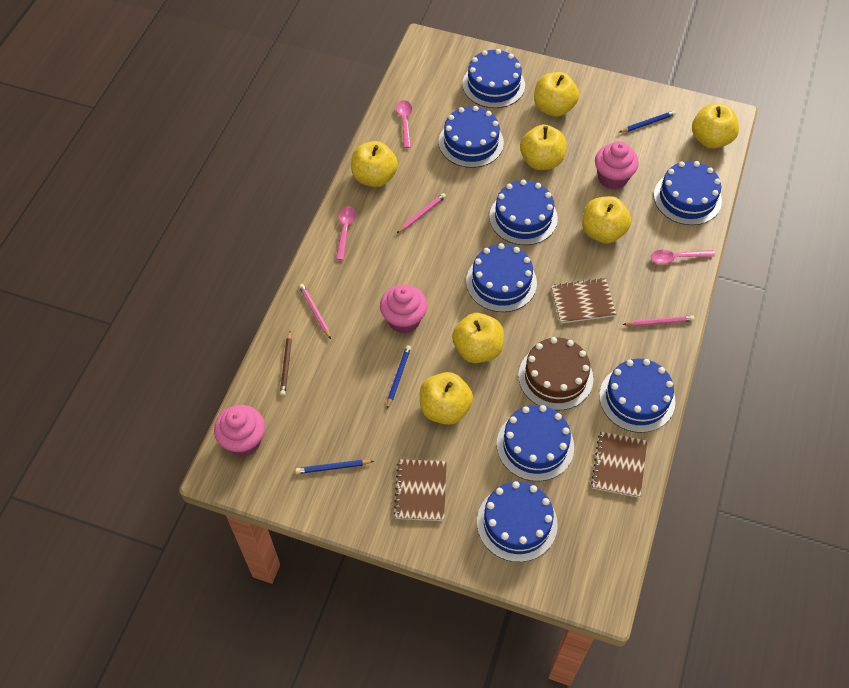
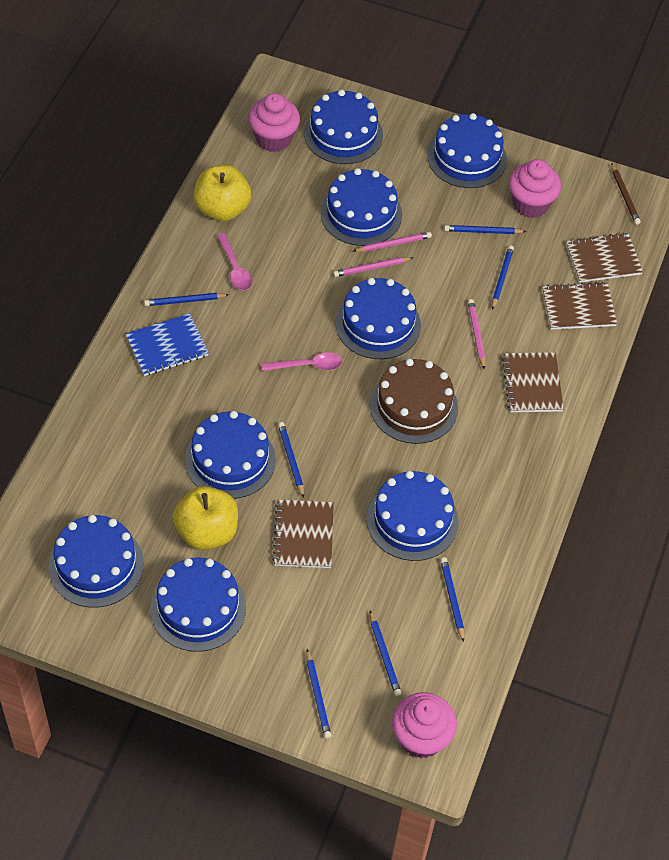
blue notebook: none = 0 -> [126,313,209,376] = 1
blue pencil: [295,460,374,474] [387,345,411,409] [620,111,676,132] = 3 -> [144,293,229,306] [278,422,304,498] [306,649,331,739] [370,611,402,696] [440,557,464,642] [444,225,527,234] [492,245,514,310] = 7
brown notebook: [393,459,447,521] [551,278,616,324] [591,432,647,498] = 3 -> [272,500,334,568] [502,352,564,412] [542,282,617,330] [566,232,643,283] = 4
pink spoon: [336,206,356,260] [396,100,412,148] [651,250,715,264] = 3 -> [216,233,252,290] [261,352,343,371] = 2
yellow apple: [351,141,398,187] [420,372,473,425] [452,313,504,363] [520,125,566,170] [534,72,579,117] [582,196,631,244] [692,103,739,149] = 7 -> [173,486,238,550] [194,165,251,221] = 2

